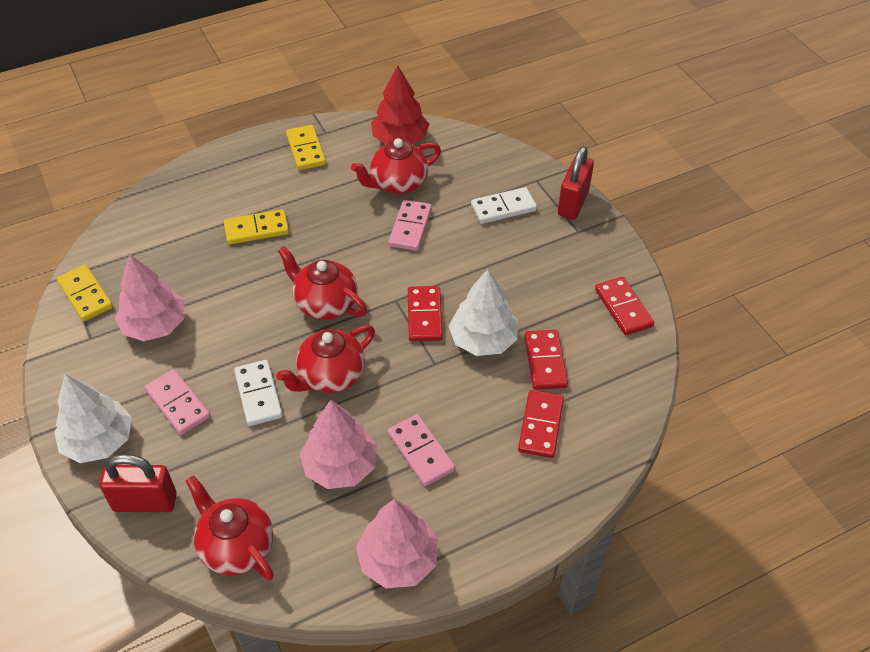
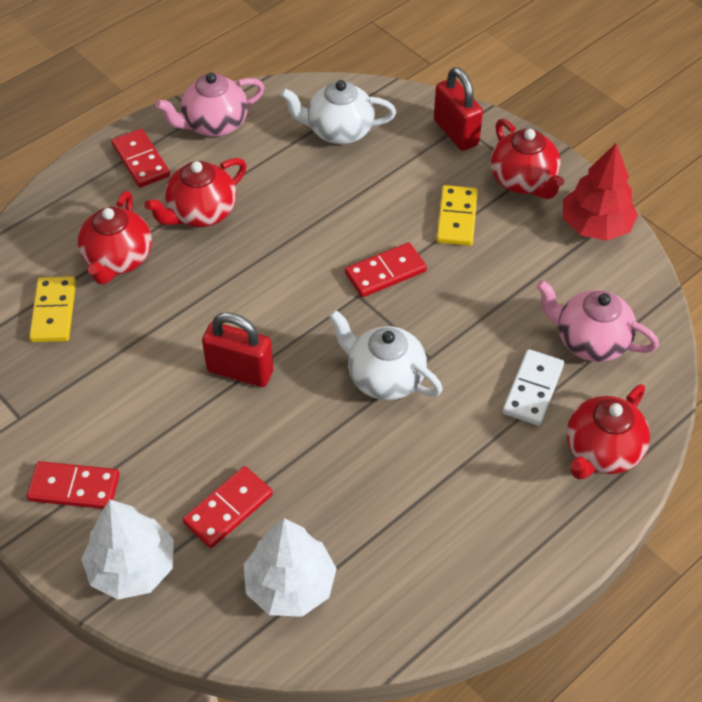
pink domino: [144,369,211,435] [388,200,432,251] [388,414,455,486] = 3 -> none = 0
pink teapot: none = 0 -> [155,72,264,137] [536,280,659,362] = 2
pink tree: [115,254,185,341] [300,400,377,489] [356,499,439,589] = 3 -> none = 0
white domino: [234,360,283,426] [471,187,537,224] = 2 -> [502,349,564,426] = 1
white teapot: none = 0 -> [280,80,396,144] [329,310,443,400] = 2
yellow domino: [56,265,113,321] [224,209,289,245] [286,125,326,170] = 3 -> [29,277,76,342] [436,185,478,246] = 2

